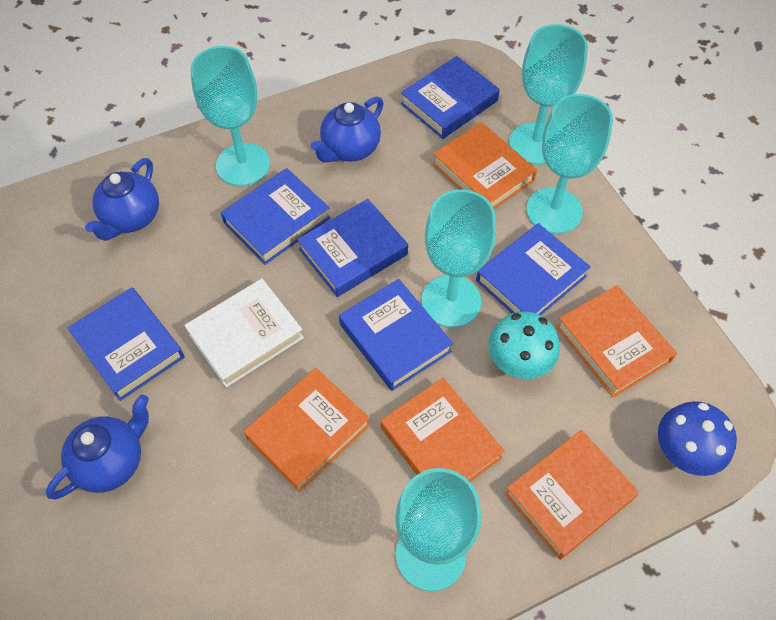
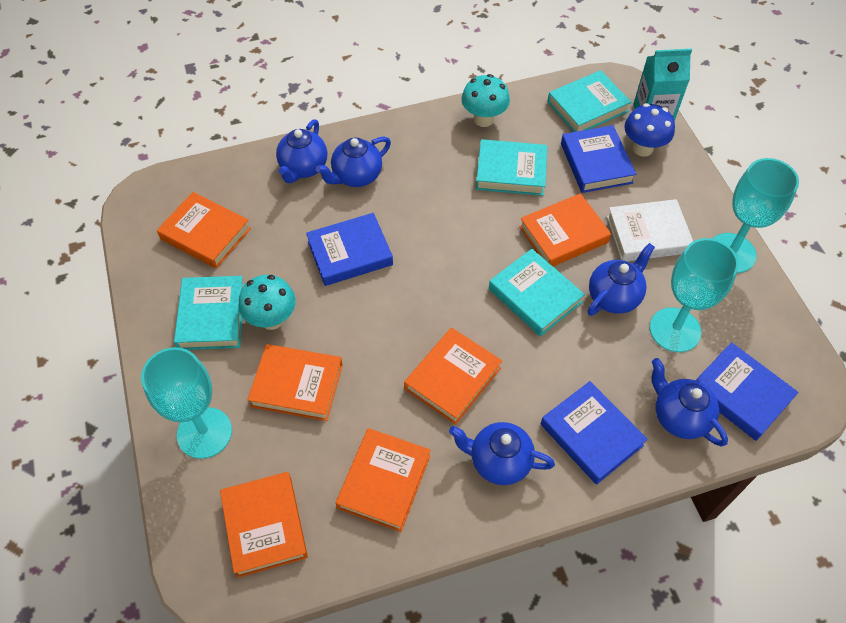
blue book: [68,287,185,401] [221,168,331,265] [297,199,408,297] [339,279,453,391] [401,56,500,139] [476,223,591,315] = 6 -> [306,213,393,286] [541,381,648,485] [561,125,636,193] [695,342,798,441] = 4
blue teapot: [46,395,149,499] [85,158,159,241] [310,97,384,163] = 3 -> [276,119,327,183] [316,137,391,187] [449,422,555,485] [588,243,655,316] [651,358,728,446] = 5
orange book: [244,368,370,492] [381,378,505,482] [433,122,537,209] [504,430,639,560] [556,285,677,397] = 5 -> [157,192,251,269] [220,472,308,578] [247,344,343,421] [336,428,430,532] [404,327,502,425] [519,193,611,266] = 6
turquoise book: none = 0 -> [174,276,245,350] [476,139,547,196] [489,249,585,336] [548,70,631,132] = 4
turquoise carton: none = 0 -> [633,49,692,121] = 1
turquoise goblet: [190,46,270,186] [395,468,481,591] [421,189,496,328] [509,24,588,165] [526,94,613,234] = 5 -> [141,347,232,459] [650,238,739,352] [712,158,799,273] = 3
turquoise mushroom: [488,311,560,379] = 1 -> [239,275,296,330] [461,74,510,127] = 2

